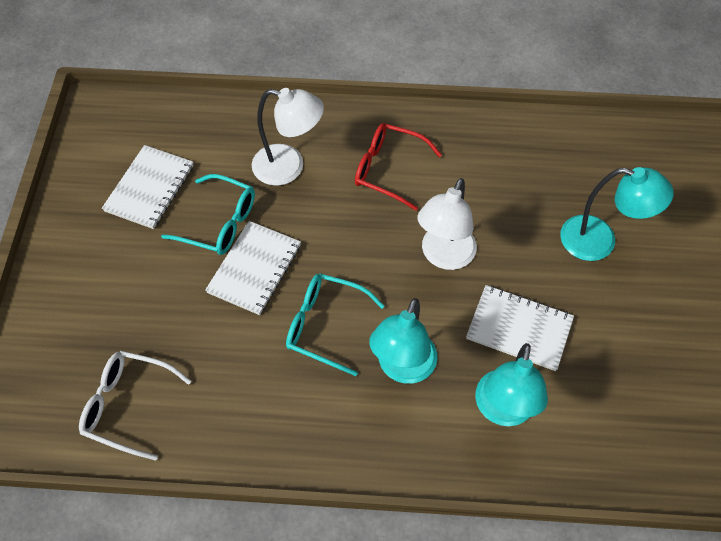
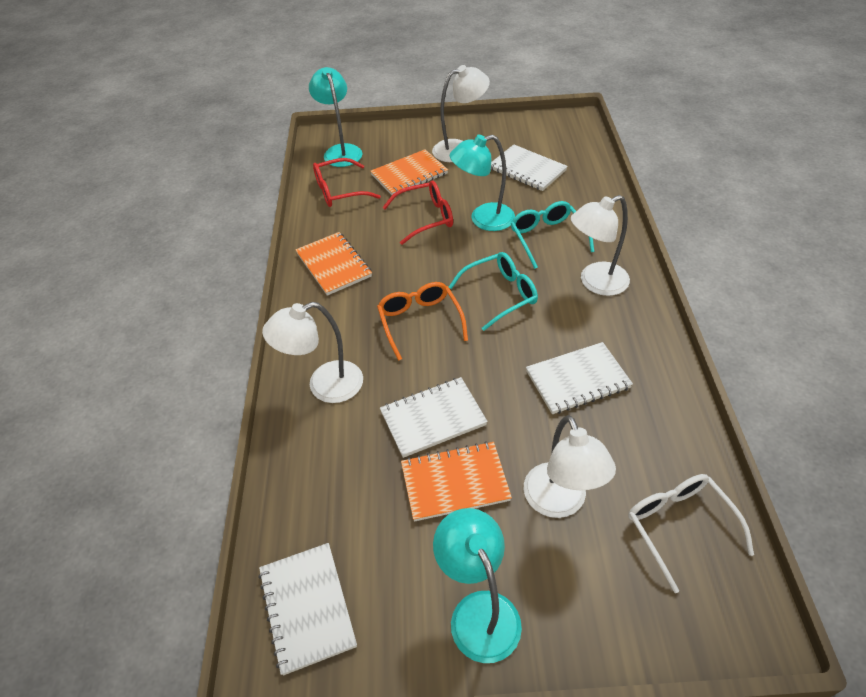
orange glasses: none = 0 -> [377,282,468,361] = 1
orange notebook: none = 0 -> [295,232,372,296] [370,149,448,195] [401,441,512,522] = 3
red glasses: [355,123,442,211] = 1 -> [313,158,381,207] [382,180,453,245] = 2
white lamp: [252,88,324,186] [417,178,477,270] = 2 -> [262,302,363,403] [432,65,490,162] [524,415,616,518] [571,195,630,296] = 4
white notebook: [102,145,194,229] [205,221,301,315] [466,285,574,371] = 3 -> [258,543,357,676] [380,377,488,458] [491,144,568,191] [526,342,633,414] = 4

